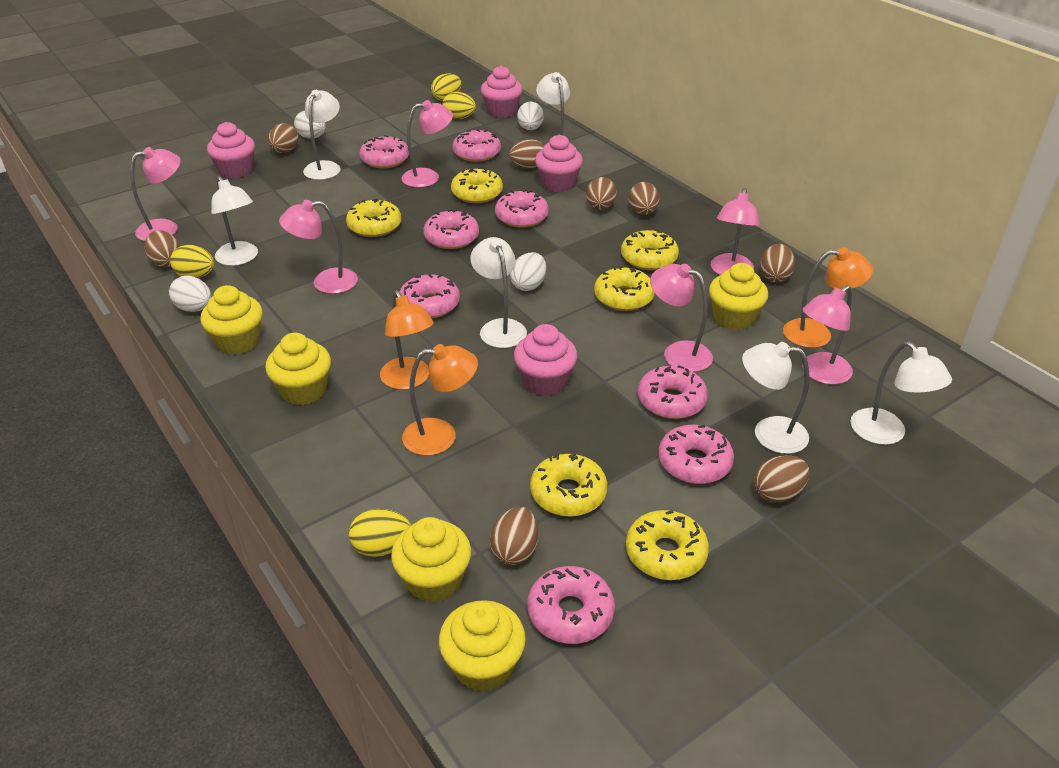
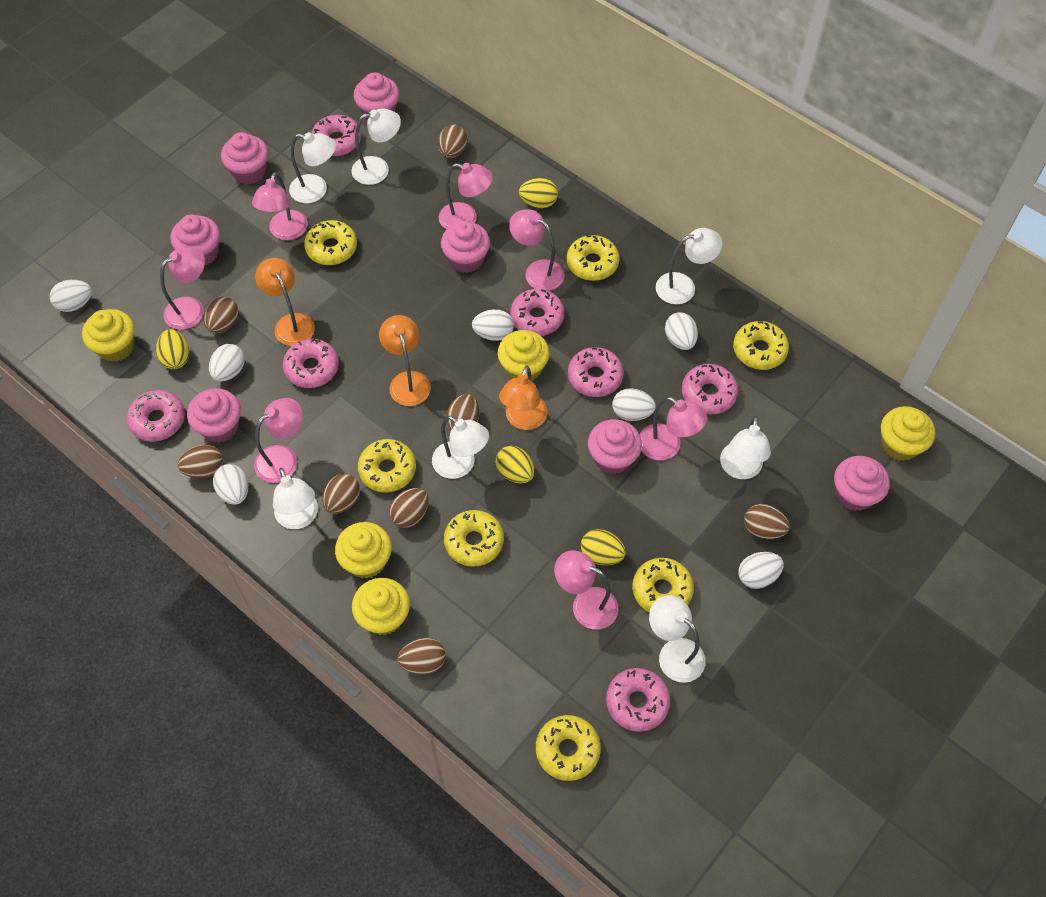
pink cupcake: [207,122,255,178] [481,66,523,118] [514,324,577,396] [535,135,583,192] = 4 -> [170,214,220,265] [187,388,241,443] [221,132,268,184] [354,72,399,120] [441,221,490,273] [588,419,642,474] [834,456,890,511] = 7
pink donut: [359,135,409,168] [399,274,460,318] [423,209,479,249] [452,129,501,162] [495,190,549,228] [527,566,615,644] [638,365,708,419] [658,424,734,484] = 8 -> [127,390,185,442] [283,338,339,388] [311,115,361,156] [510,289,564,336] [568,347,624,397] [606,668,670,732] [682,364,738,414] = 7
pink lamp: [130,147,181,241] [279,200,358,294] [401,100,453,188] [650,264,713,372] [711,188,760,275] [802,285,853,385] = 6 -> [160,246,205,330] [252,172,308,240] [254,398,303,483] [439,163,493,230] [509,209,565,291] [554,550,618,630] [639,397,707,460] = 7
white egg: [169,276,212,312] [294,111,326,139] [510,252,546,291] [517,102,544,130] = 4 -> [50,280,92,312] [209,344,245,382] [213,464,248,505] [472,309,514,341] [612,388,656,421] [665,312,698,350] [738,552,784,589] = 7
white lamp: [211,176,258,266] [303,90,341,180] [470,237,527,348] [536,72,576,149] [742,342,810,454] [850,342,952,445] = 6 -> [273,467,318,529] [289,132,336,203] [351,108,401,185] [432,416,489,479] [649,595,706,683] [656,228,722,304] [720,416,771,479] = 7
yellow donut: [346,199,401,237] [451,168,503,203] [530,453,607,517] [594,266,655,311] [621,230,679,270] [626,510,709,580] = 6 -> [304,220,357,265] [358,439,416,493] [444,510,504,567] [536,715,601,781] [567,235,619,281] [632,558,694,612] [733,321,789,370] = 7

